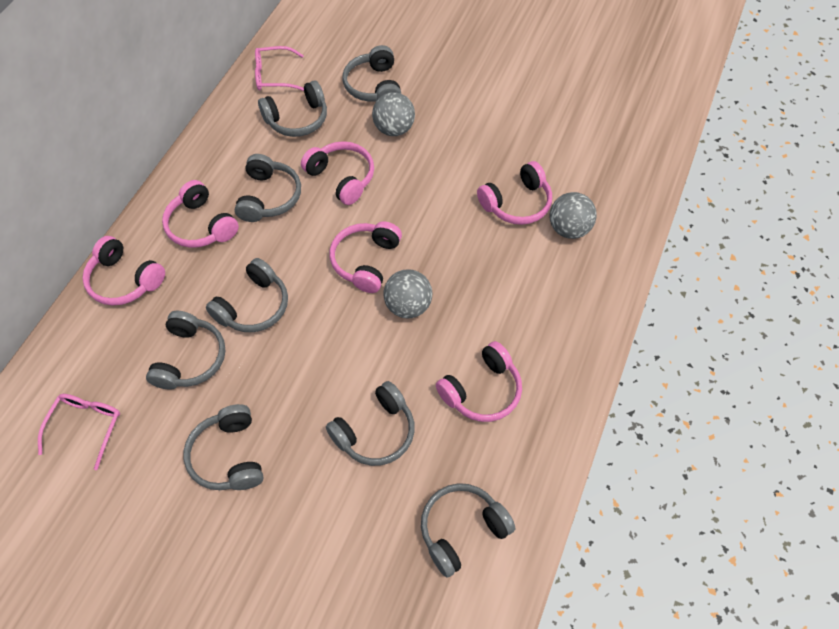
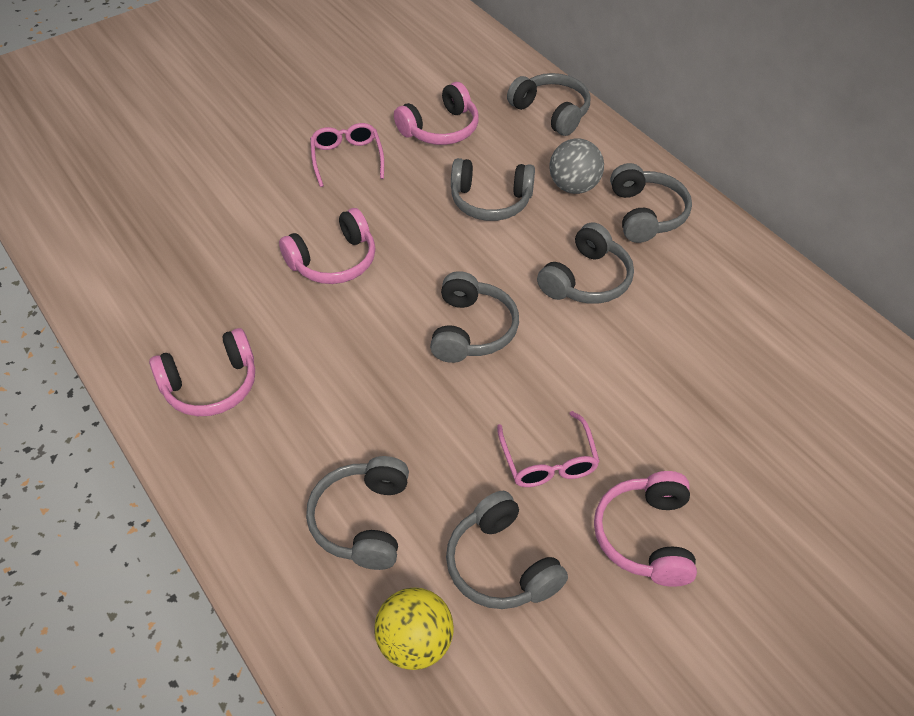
grey ball: [372,92,415,136] [383,269,432,319] [549,192,597,239] = 3 -> [549,139,604,194] = 1
grey headphones: [146,310,225,390] [183,404,263,490] [206,258,288,332] [235,154,301,222] [258,81,327,137] [326,381,415,466] [343,45,401,102] [421,483,515,577] = 8 -> [306,456,409,570] [430,271,519,363] [446,491,568,609] [451,158,535,221] [507,73,591,136] [537,222,634,304] [610,163,692,243] = 7
pink headphones: [82,236,165,305] [162,180,239,248] [301,141,374,205] [330,221,402,293] [436,341,522,422] [477,161,552,225] = 6 -> [149,328,255,416] [279,208,375,284] [394,82,479,145] [594,471,697,587] = 4
yellow ball: none = 0 -> [374,588,454,670] = 1

